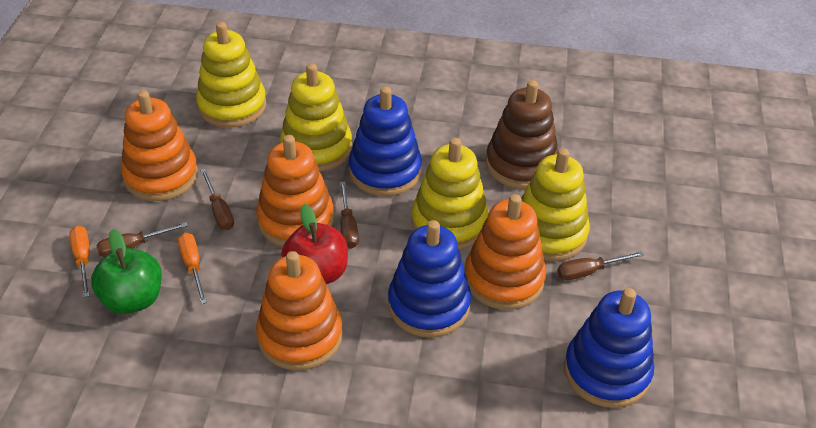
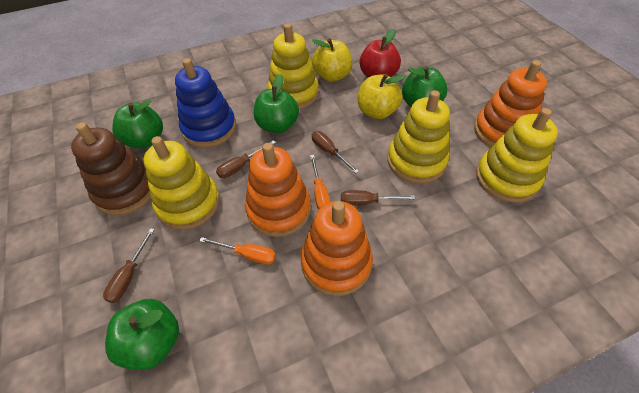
blue stacking toy: [349,86,422,196] [388,220,471,337] [564,288,654,408] = 3 -> [175,58,236,148] = 1
green apple: [91,229,162,314] = 1 -> [105,299,179,370] [112,100,163,148] [254,74,299,133] [402,66,447,106] = 4
orange stacking toy: [121,90,198,201] [256,135,334,246] [256,251,343,371] [465,194,546,310] = 4 -> [245,143,311,237] [301,201,373,296] [474,60,547,147] = 3
yellow apple: none = 0 -> [312,38,352,82] [358,74,406,119] = 2

